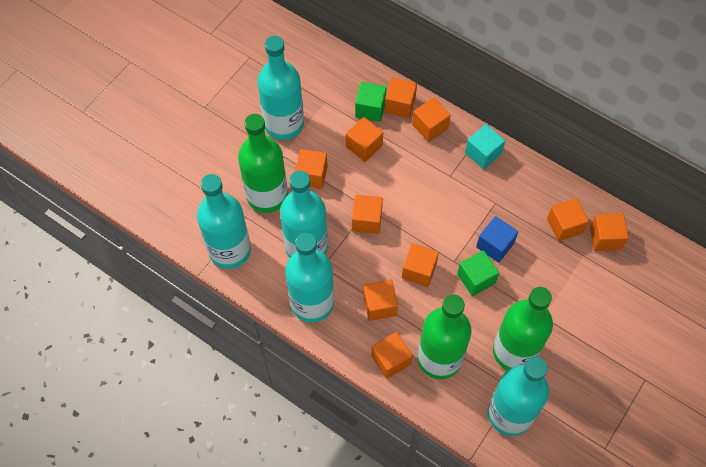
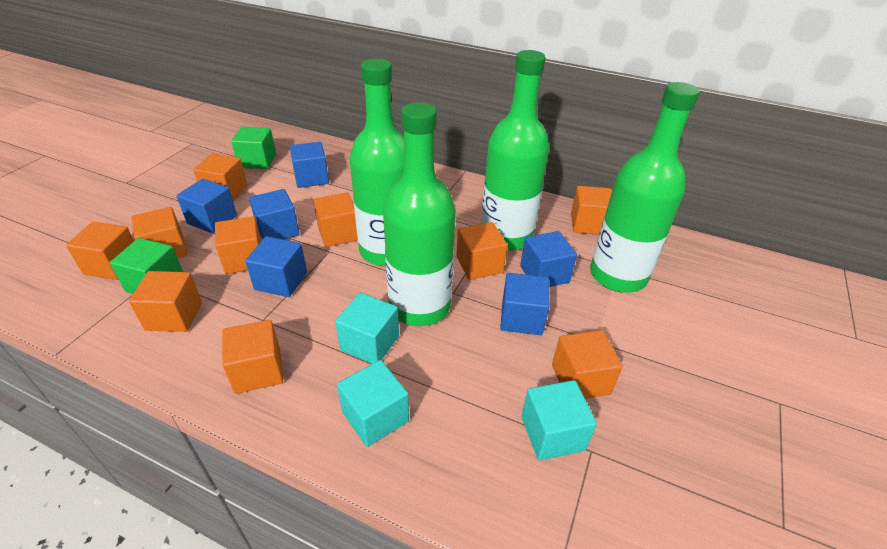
blue cube: [476,216,518,263] = 1 -> [176,179,237,233] [245,236,307,297] [249,189,300,240] [290,142,329,188] [500,273,549,335] [520,231,577,287] = 6
green bottle: [238,114,288,213] [417,295,472,379] [493,287,553,370] = 3 -> [349,59,405,266] [383,102,456,326] [481,50,549,251] [590,82,699,293] = 4
turquoise bottle: [197,174,251,269] [257,36,304,140] [280,171,328,258] [285,232,334,323] [488,357,549,436] = 5 -> none = 0
turquoise cube: [465,124,505,169] = 1 -> [335,293,399,364] [337,360,409,447] [521,380,597,460] = 3

